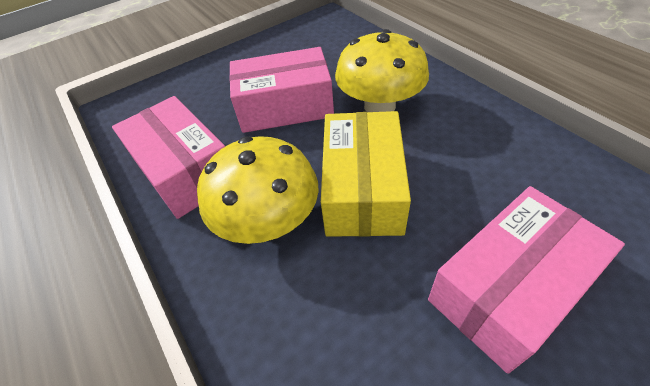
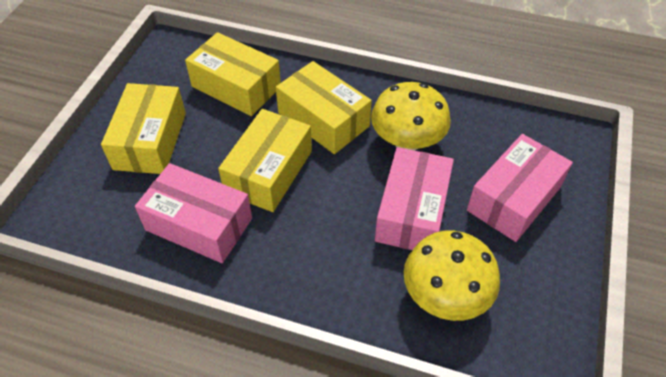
yellow box: [321,111,411,237] = 1 -> [101,83,186,174] [185,32,281,116] [218,109,312,212] [276,61,372,154] = 4

